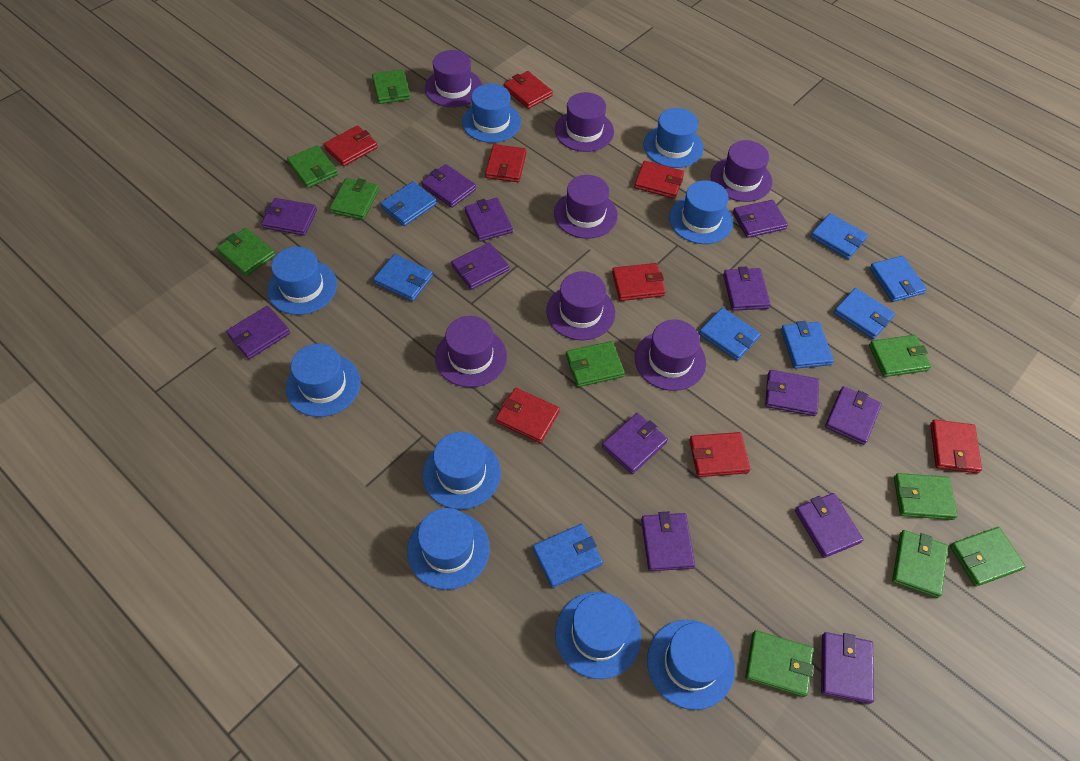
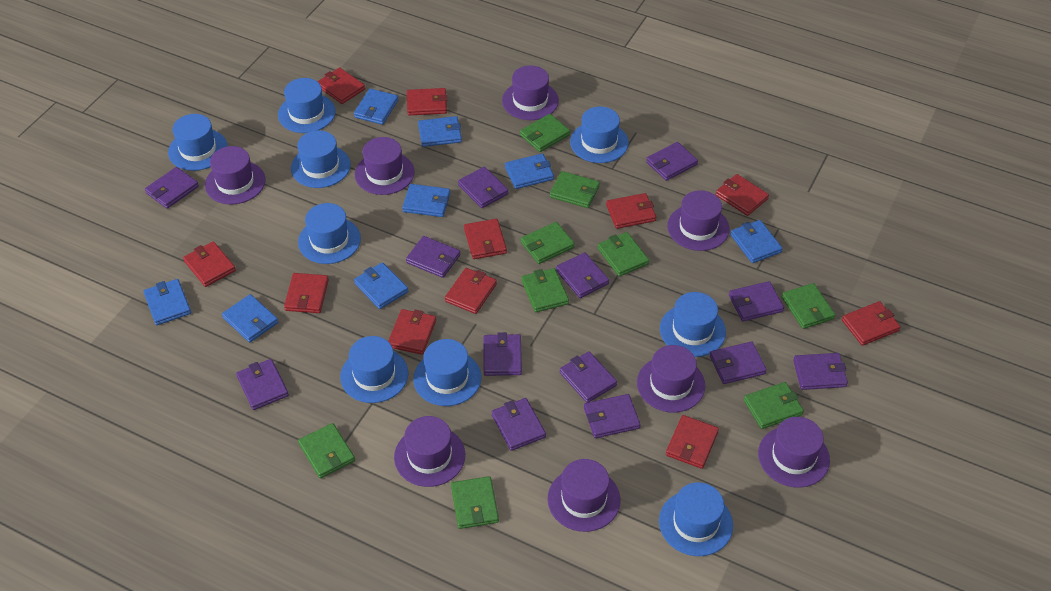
green wallet: [216,228,276,276] [287,145,338,188] [330,178,379,220] [372,69,411,104] [566,341,625,387] [745,630,814,697] [869,335,931,377] [892,530,948,598] [894,473,958,520] [950,527,1026,587] = 10 -> [298,423,355,479] [451,476,499,529] [520,114,570,152] [521,222,575,264] [521,268,569,312] [550,171,600,208] [598,232,649,277] [744,382,804,429] [782,283,835,329] = 9
purple hat: [425,50,482,107] [435,316,507,387] [546,271,615,340] [554,175,618,239] [555,92,614,152] [635,319,706,391] [711,140,772,202] = 7 -> [205,146,265,205] [355,137,415,195] [394,416,465,487] [502,66,559,120] [548,459,621,532] [637,345,705,412] [667,190,729,251] [758,417,830,488] = 8
red wallet: [324,125,378,166] [485,144,526,182] [496,388,560,443] [504,71,553,109] [612,263,666,301] [634,161,684,199] [689,432,750,477] [930,420,982,473] = 8 -> [183,241,236,287] [284,273,329,313] [317,67,365,104] [388,309,436,355] [407,88,447,115] [445,268,497,314] [464,219,507,259] [606,193,656,229] [666,415,719,469] [716,174,769,216] [842,301,901,346] = 11

